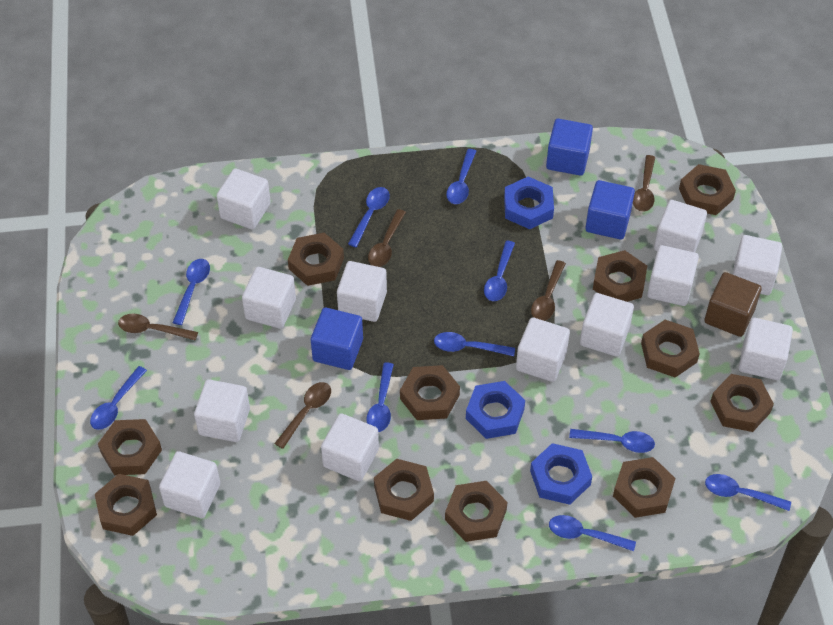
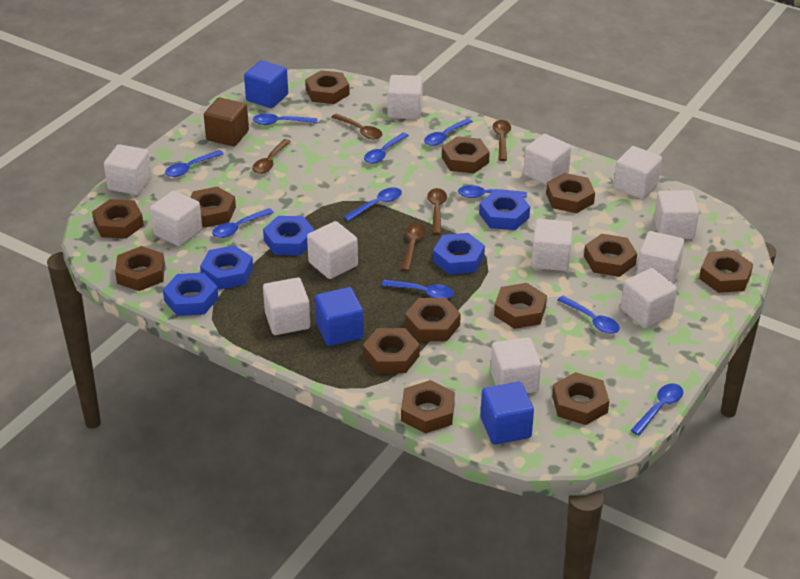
blue nut: [466,381,525,439] [504,176,554,229] [530,443,592,505] = 3 -> [163,273,218,316] [200,245,253,290] [263,216,315,255] [433,233,485,275] [479,191,530,230] = 5
brown nut: [95,474,157,536] [98,419,162,475] [288,233,344,286] [374,459,434,521] [400,365,460,420] [445,481,507,542] [593,250,647,302] [613,457,675,518] [641,320,700,377] [679,164,736,215] [710,374,774,432] = 11 -> [92,199,144,239] [115,246,165,291] [190,187,236,228] [305,70,350,104] [363,328,420,373] [401,380,455,433] [405,298,461,341] [442,136,490,174] [494,283,547,329] [546,173,595,213] [552,372,609,425] [584,234,637,277] [699,250,753,293] = 13

